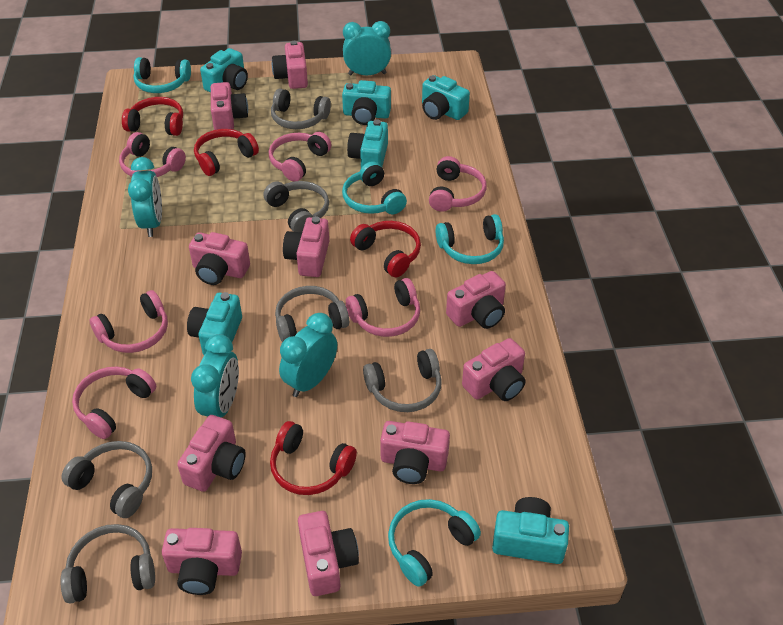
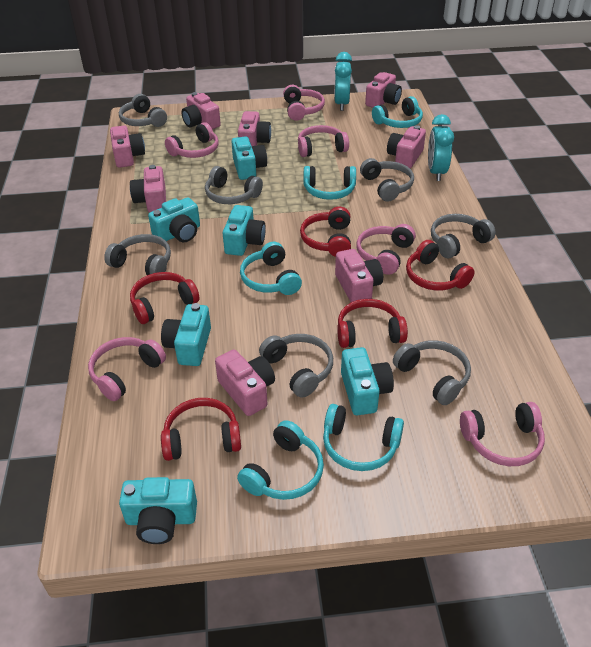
grey headphones: [60,524,155,604] [61,441,152,518] [263,181,329,232] [271,89,331,129] [275,286,349,342] [363,349,442,412] = 6 -> [104,234,171,275] [119,94,167,127] [205,166,263,204] [259,334,333,398] [360,158,414,201] [393,340,471,405] [431,214,496,258] = 7
pink camera: [162,528,242,595] [177,415,246,492] [189,232,250,285] [211,82,248,130] [272,41,308,89] [283,216,329,277] [298,511,359,596] [380,421,450,484] [446,271,506,329] [462,338,526,401] = 10 -> [110,125,145,168] [130,165,166,212] [182,92,221,129] [215,349,275,416] [238,111,271,146] [335,249,383,302] [365,72,402,108] [387,125,426,168] = 8
red headphones: [122,97,183,136] [194,129,259,176] [270,421,357,495] [350,221,421,277] = 4 -> [130,272,200,324] [161,398,241,461] [300,206,351,257] [337,299,408,348] [406,240,475,291] = 5
turquoise clock: [128,157,162,237] [191,334,239,417] [279,313,337,397] [343,21,391,76] = 4 -> [334,52,352,111] [428,114,454,181] = 2
turquoise headphones: [134,57,191,93] [342,161,407,214] [388,499,481,587] [436,214,504,264] = 4 -> [237,420,324,500] [240,242,302,295] [304,166,356,200] [323,404,404,471] [372,96,423,128] = 5

